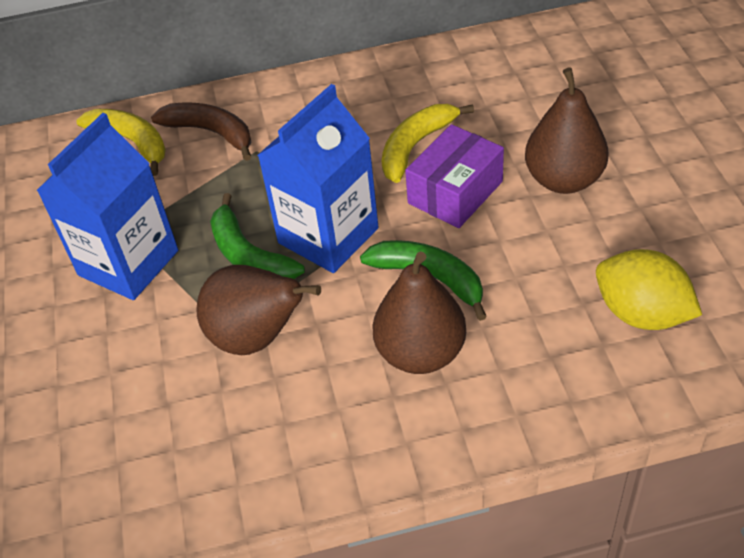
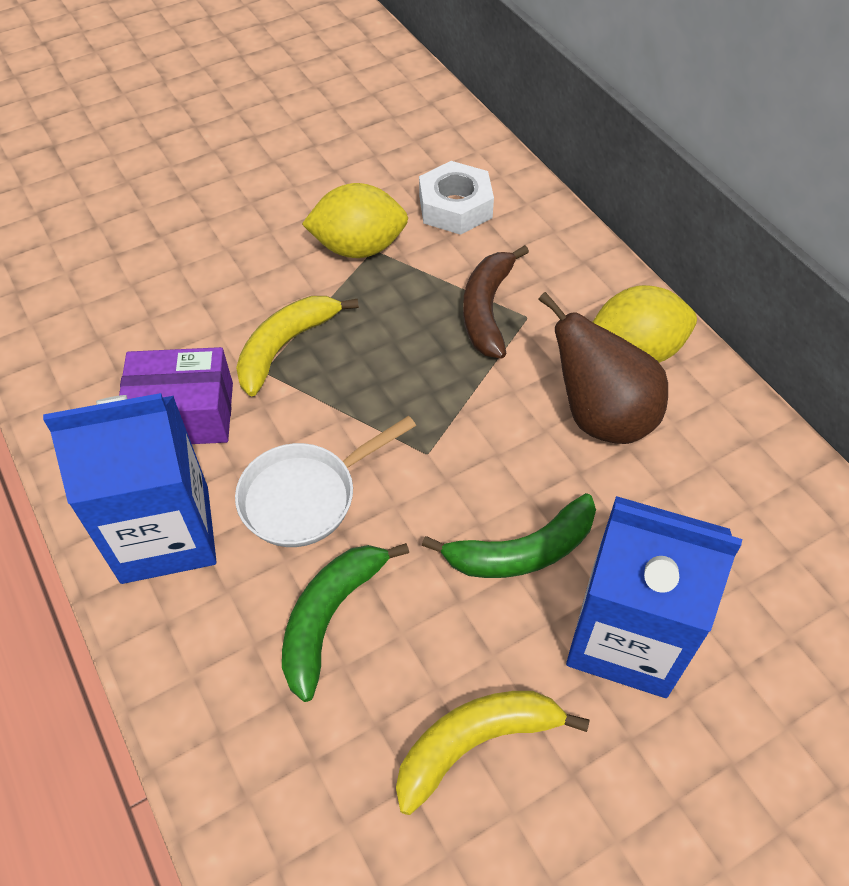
brown pear: [196,265,321,355] [372,251,466,374] [525,67,609,194] = 3 -> [538,292,668,444] = 1
white nut: none = 0 -> [419,161,494,235] = 1
white pan: none = 0 -> [235,416,416,547] = 1
yellow lemon: [596,249,702,330] = 1 -> [302,183,408,258] [593,285,697,363] = 2

